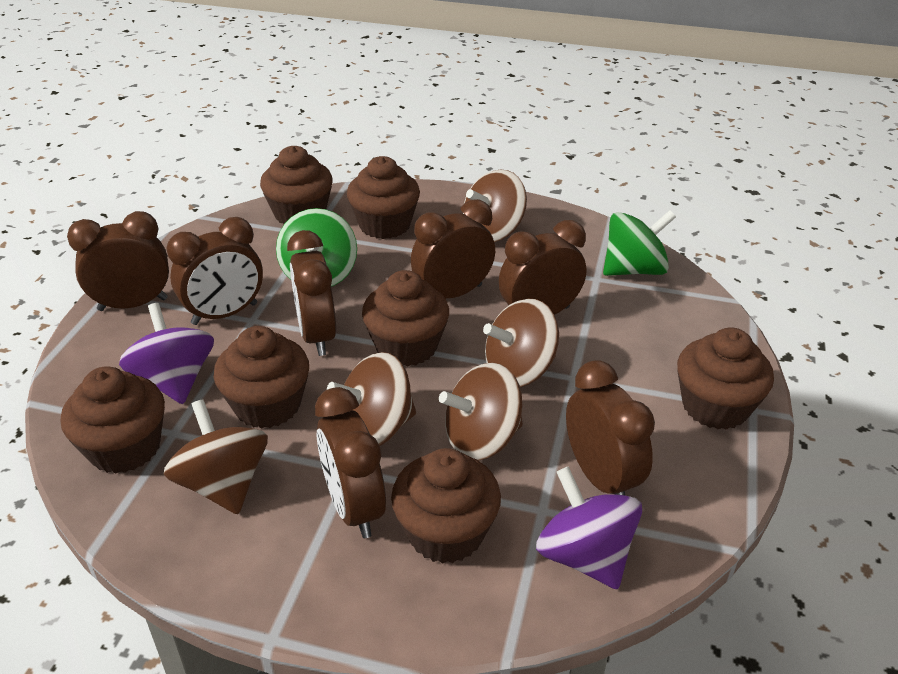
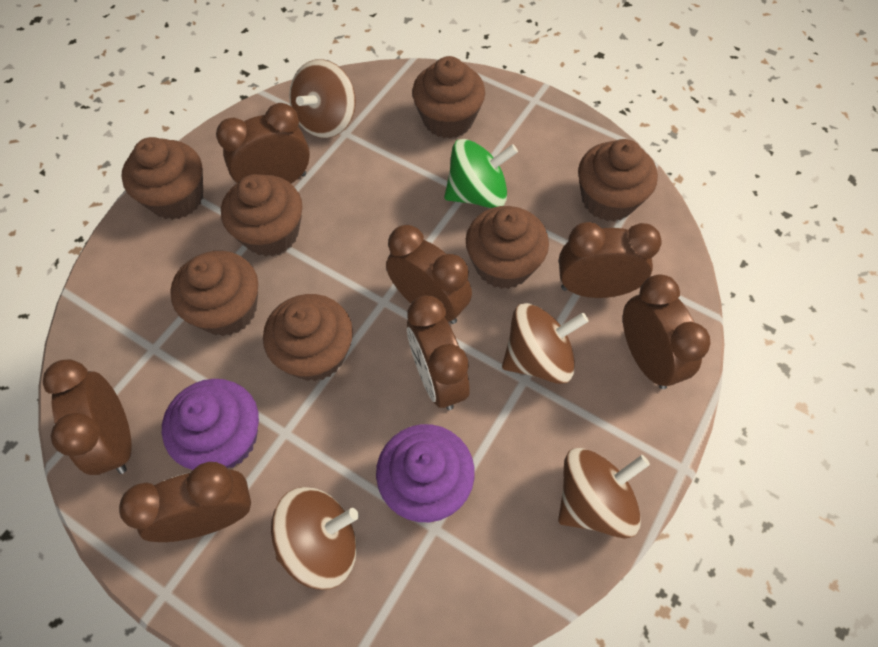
brown spinning top: [164,399,268,514] [327,352,416,446] [439,362,523,460] [463,170,527,242] [483,299,559,387] = 5 -> [271,487,359,590] [289,59,356,138] [502,303,589,384] [558,448,650,539] = 4
green spinning top: [276,208,357,287] [603,210,676,276] = 2 -> [444,139,518,208] = 1
purple cupcake: none = 0 -> [162,379,259,470] [376,424,475,522] = 2
purple spinning top: [119,303,214,404] [536,466,642,589] = 2 -> none = 0

